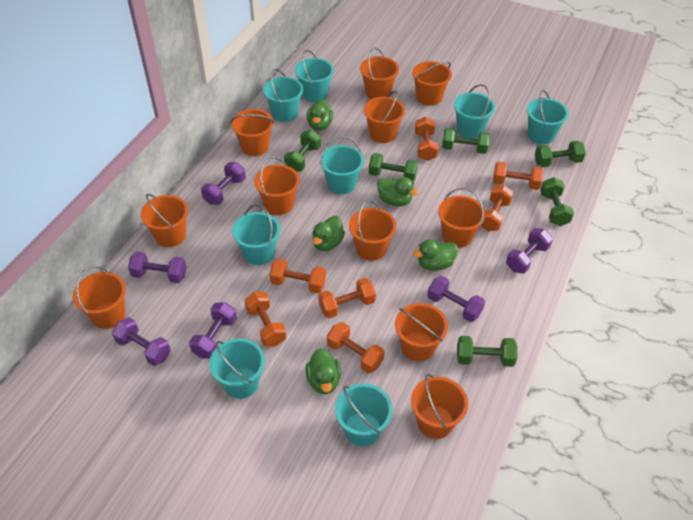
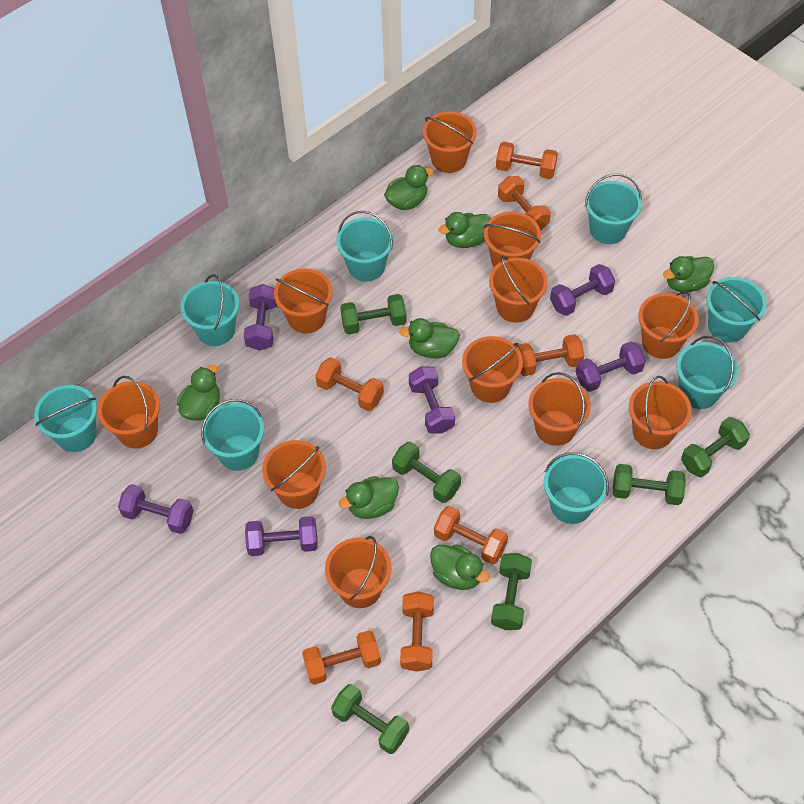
green duck: [305,348,341,394] [307,99,333,131] [312,216,345,251] [377,177,419,206] [413,239,458,271] = 5 -> [177,365,220,420] [339,476,399,519] [384,165,434,210] [399,318,460,359] [430,544,490,590] [438,212,491,248] [663,256,714,292] = 7

